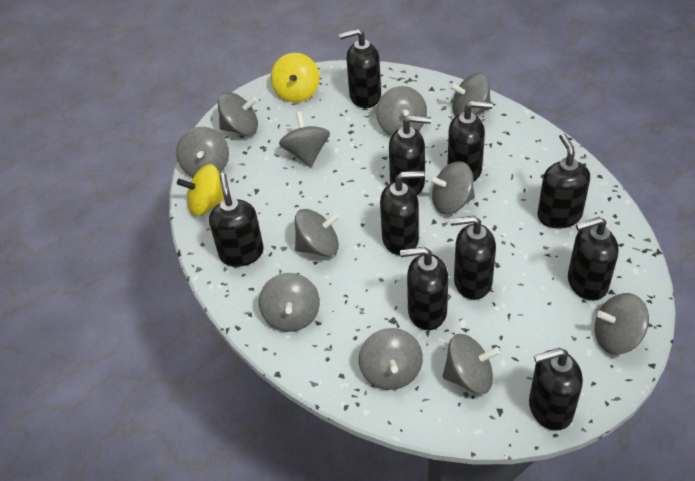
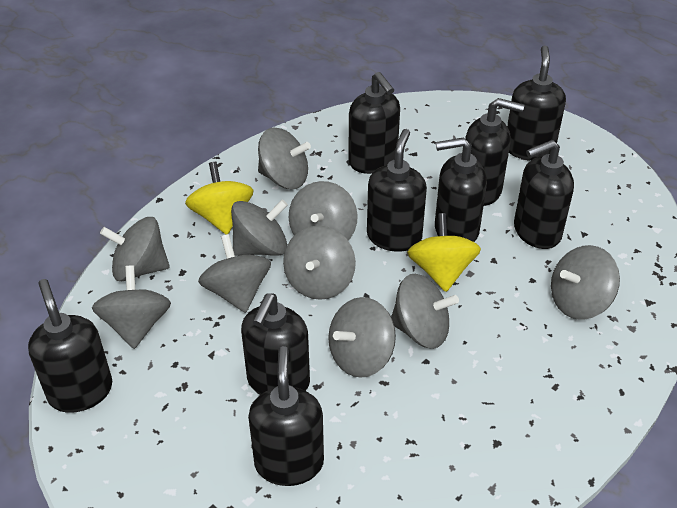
black soap dispenser: [209,173,264,267] [339,28,381,108] [380,171,425,255] [389,115,431,195] [400,247,448,330] [448,101,493,181] [450,216,496,300] [529,348,583,431] [537,133,590,229] [568,217,619,301] = 10 -> [28,279,112,413] [241,294,310,395] [248,346,324,486] [348,72,400,174] [367,129,427,252] [435,137,487,242] [465,98,524,206] [507,46,566,160] [514,140,574,249] = 9
grey spinning top: [176,127,229,177] [218,92,258,136] [259,273,320,332] [279,111,330,167] [295,209,340,257] [359,328,423,390] [376,86,427,136] [429,161,475,214] [442,334,500,394] [449,73,491,117] [595,293,649,355] = 11 -> [92,265,171,349] [100,217,170,281] [198,234,271,313] [231,200,288,256] [258,128,311,189] [283,226,356,300] [289,181,358,240] [328,297,396,378] [391,274,459,349] [551,245,620,319] = 10

